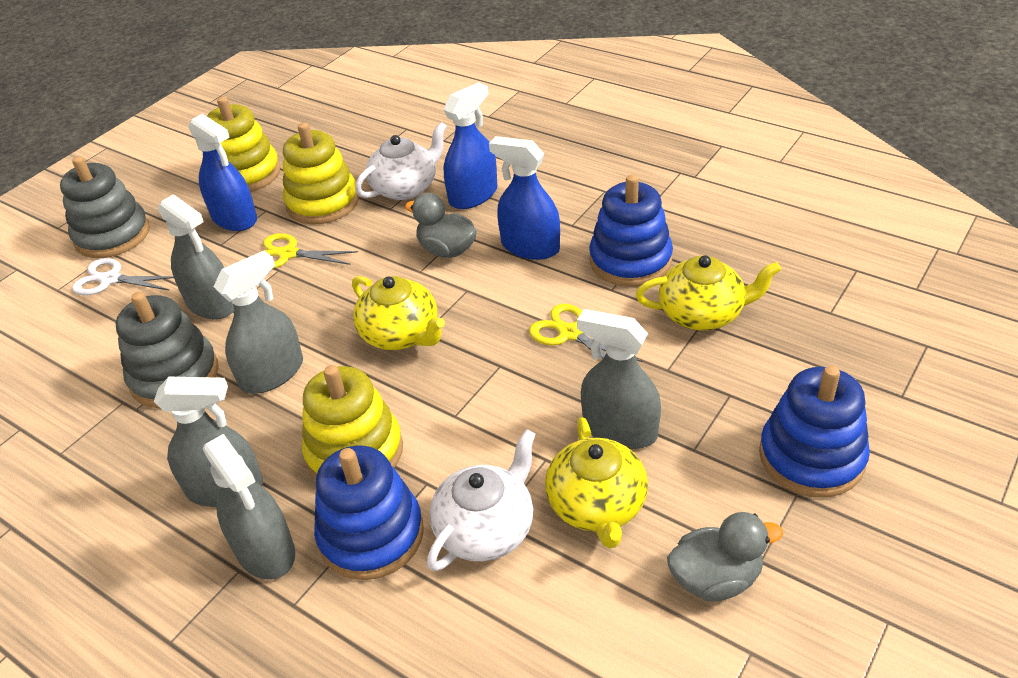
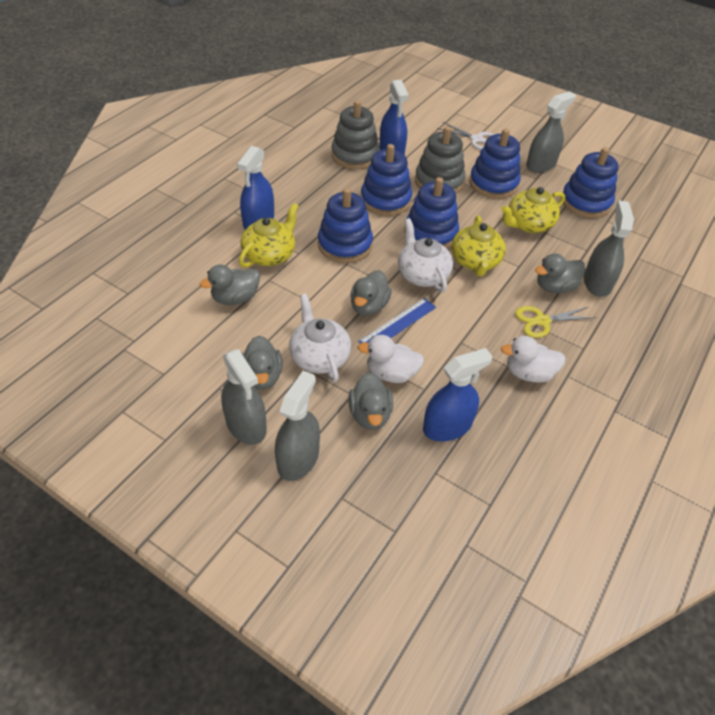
blue ruler: none = 0 -> [358,298,436,344] = 1
blue stacking toy: [314,445,424,580] [589,175,673,287] [759,365,870,498] = 3 -> [318,188,373,263] [361,144,412,216] [405,177,459,248] [469,129,521,199] [563,147,618,218] = 5
grey duck: [405,193,477,258] [667,512,783,601] = 2 -> [200,265,260,305] [242,336,283,390] [348,372,393,430] [350,270,392,316] [535,253,586,293] = 5
grey spray bottle: [154,377,263,507] [158,194,234,320] [203,434,295,580] [213,251,303,394] [577,309,661,449] = 5 -> [221,349,267,445] [275,371,320,481] [526,91,576,173] [584,200,634,297] = 4
white duck: none = 0 -> [358,335,424,383] [501,336,566,383] = 2
yellow scissors: [263,233,358,268] [529,304,642,362] = 2 -> [515,306,596,338] = 1
yellow stacking toy: [207,97,280,192] [283,123,359,224] [302,365,403,479] = 3 -> none = 0

